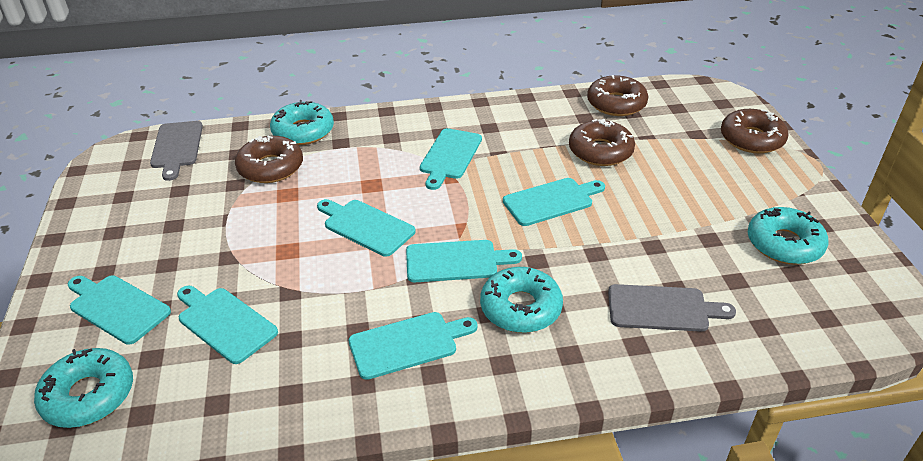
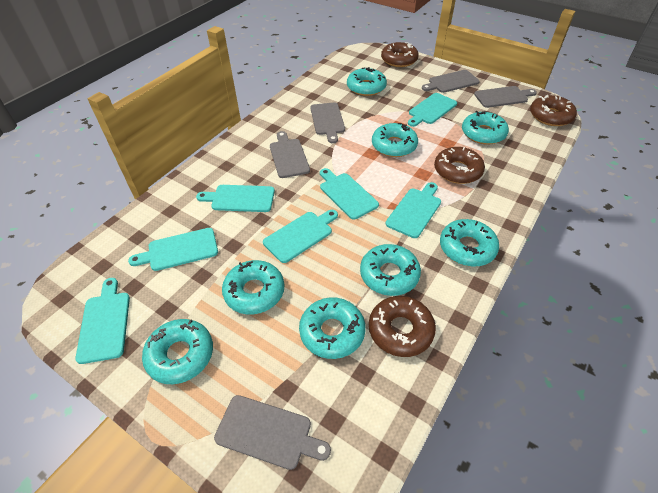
grey cutting board: [150,121,203,181] [608,284,736,332] = 2 -> [214,395,331,470] [270,131,310,178] [310,102,345,143] [422,70,480,93] [474,86,537,108] = 5
turquoise donut: [34,348,133,428] [270,100,334,145] [480,267,563,333] [748,207,828,265] = 4 -> [142,319,213,384] [222,260,285,314] [299,297,366,359] [347,67,387,96] [360,244,421,296] [372,123,418,157] [440,219,499,267] [462,111,509,145] = 8

